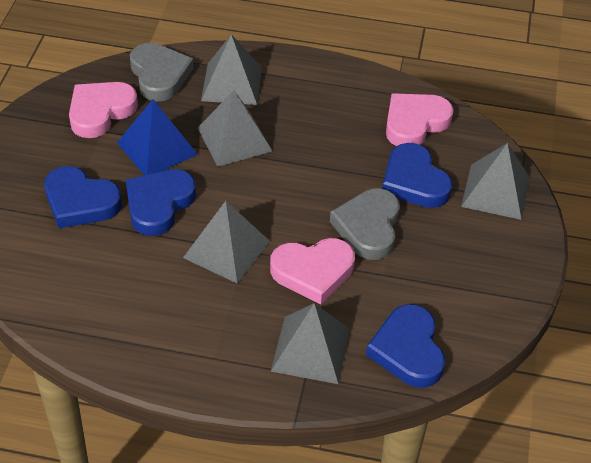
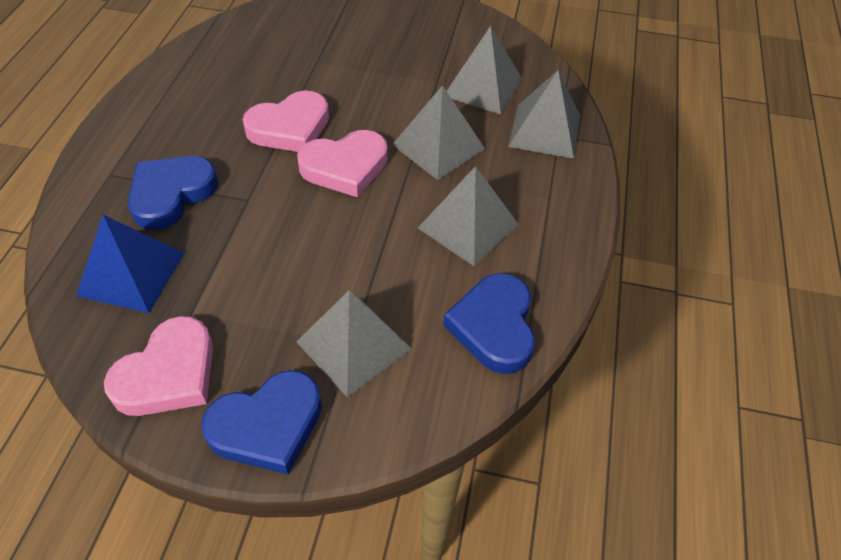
blue heart: [44,166,122,228] [126,169,196,236] [366,304,445,388] [382,143,452,208] = 4 -> [128,156,218,230] [201,370,322,475] [443,273,535,374] = 3
grey heart: [130,43,194,102] [330,188,400,260] = 2 -> none = 0

